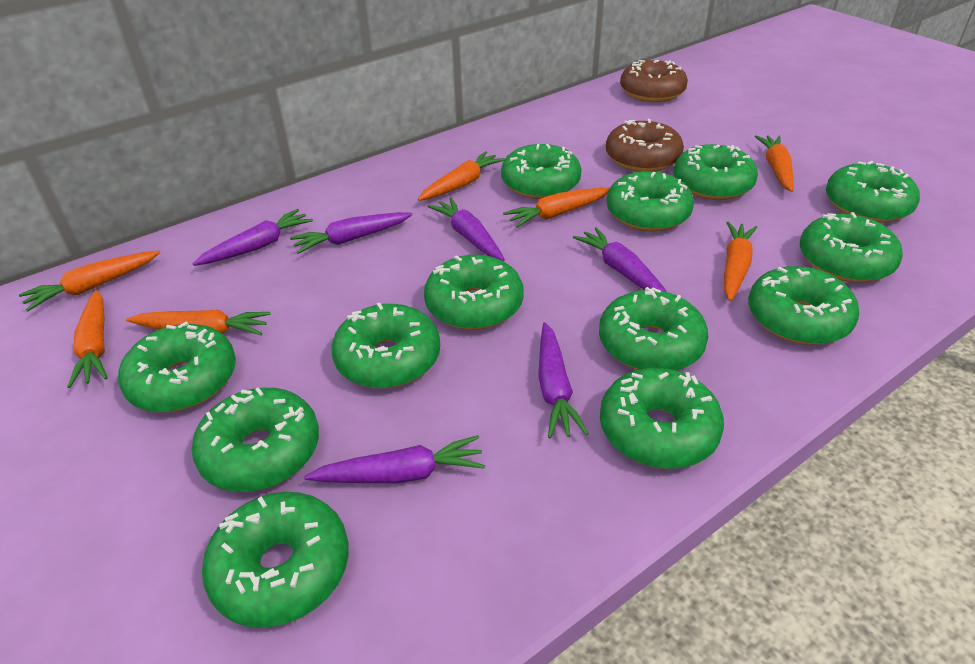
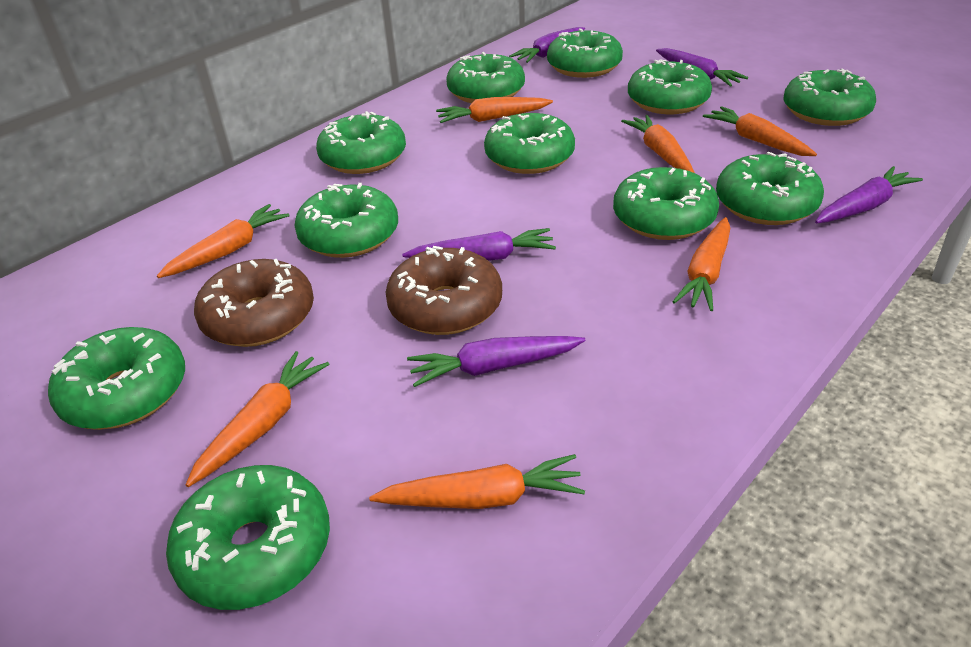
green donut: [118,322,236,412] [192,387,319,492] [202,492,349,628] [331,303,440,388] [424,255,524,330] [501,144,582,199] [599,287,708,371] [600,368,724,469] [606,171,694,231] [674,144,758,200] [748,266,859,345] [800,212,903,283] [826,161,920,223] = 13 -> [48,327,185,430] [166,465,330,610] [294,183,398,258] [316,111,406,174] [446,52,525,103] [484,113,575,174] [547,28,623,78] [613,167,719,240] [628,59,712,114] [716,152,824,225] [783,69,876,126] = 11
purple carrot: [193,209,313,266] [290,212,413,254] [304,435,485,483] [427,197,505,261] [538,322,589,438] [573,227,667,292] = 6 -> [402,228,556,261] [407,336,585,387] [509,27,585,63] [656,48,748,87] [815,166,923,223] = 5

